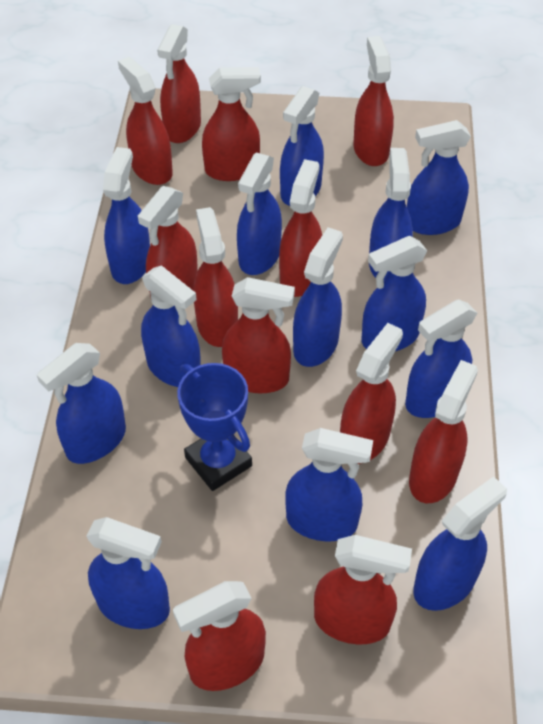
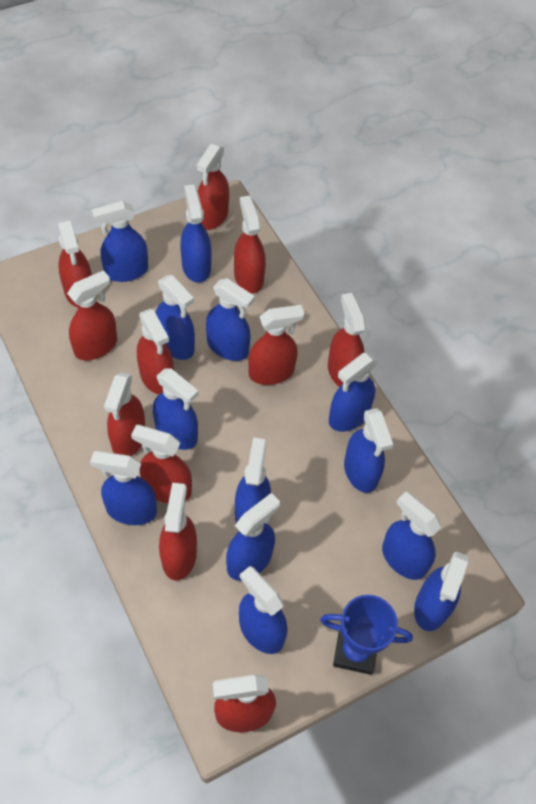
red spray bottle: [118,57,173,185] [138,186,198,297] [157,24,201,143] [173,581,266,691] [193,207,238,347] [202,67,261,181] [222,277,295,393] [279,159,322,297] [314,535,412,644] [340,323,403,464] [353,36,394,166] [409,360,478,503] = 12 -> [58,220,92,308] [67,270,117,360] [104,372,145,456] [131,425,192,503] [137,309,174,394] [159,483,197,581] [197,143,229,230] [213,675,276,732] [234,196,266,293] [248,305,305,385] [328,293,366,387] = 11

